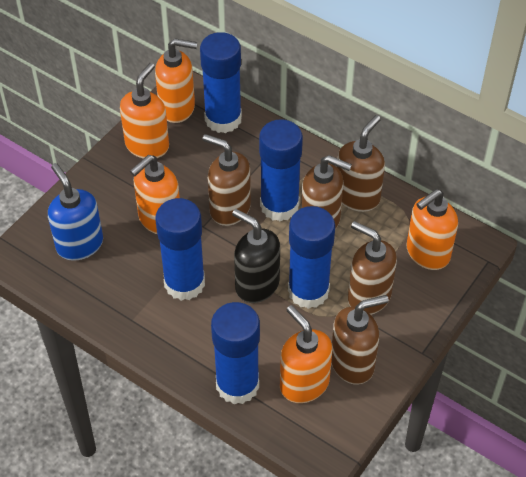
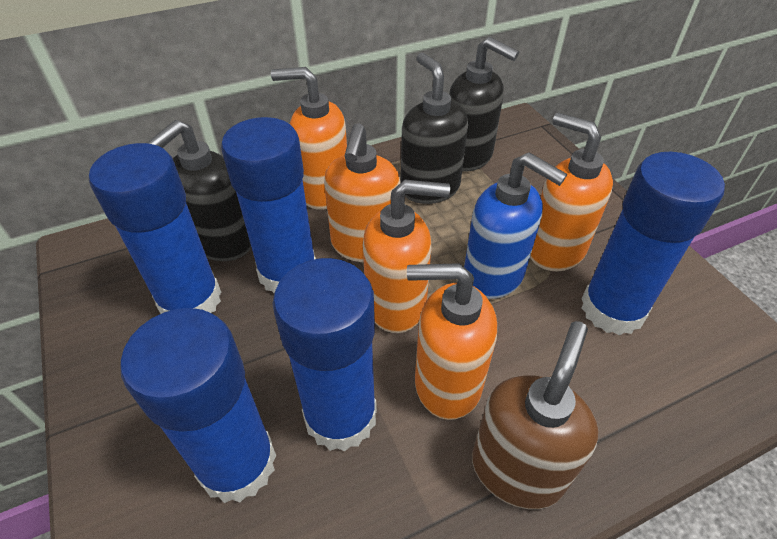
black soap dispenser: [232,209,280,303] = 1 -> [147,120,251,261] [401,53,468,204] [449,37,519,172] = 3
brown soap dispenser: [203,134,251,226] [301,155,352,229] [331,295,389,385] [337,115,385,212] [348,221,397,315] = 5 -> [472,321,598,509] = 1

